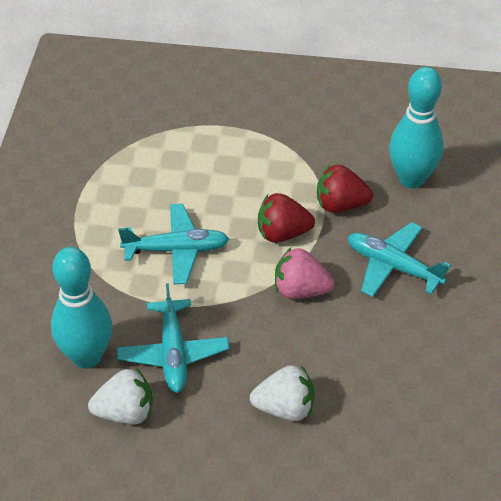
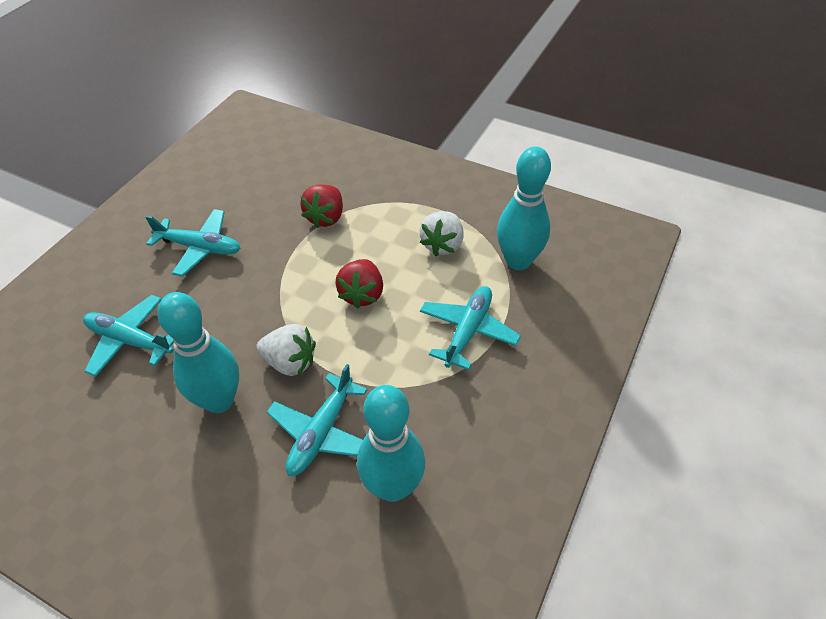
pink strawberry: [275,248,334,299] = 1 -> none = 0
turquoise bowling pin: [51,247,112,369] [389,67,444,188] = 2 -> [157,292,239,413] [357,385,425,502] [497,147,551,270] = 3
turquoise plane: [117,283,229,393] [118,203,229,284] [348,222,451,297] = 3 -> [83,295,174,377] [145,209,241,277] [266,364,368,476] [420,286,521,370] = 4

